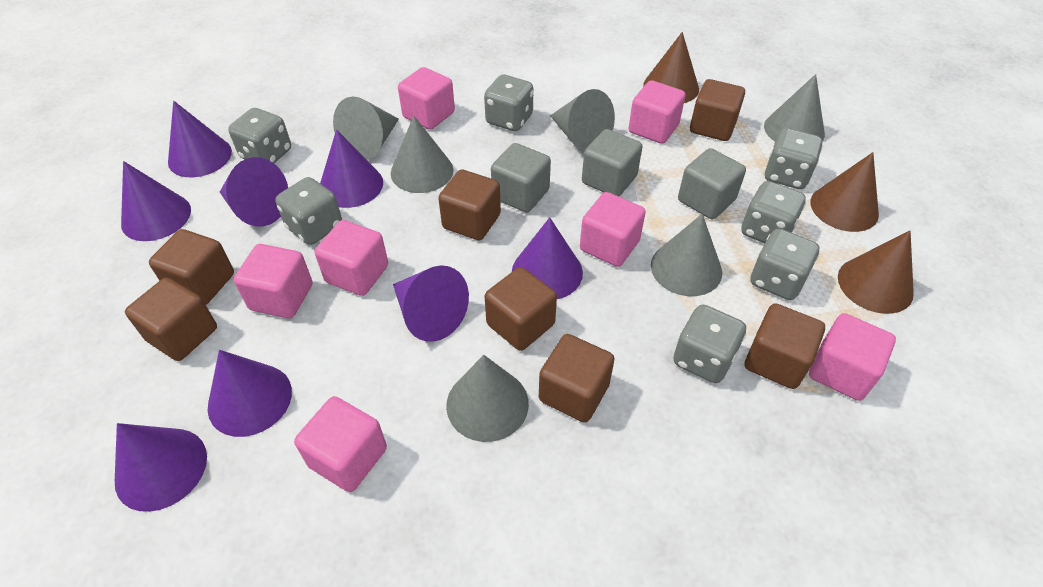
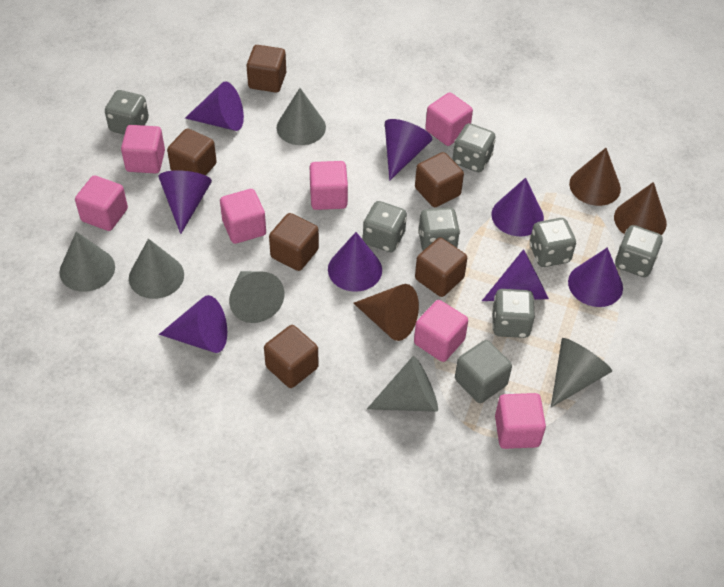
brown cube: [125,278,217,361] [149,229,234,305] [438,169,501,241] [485,267,557,351] [539,334,615,423] [690,79,745,141] [745,303,825,389] = 7 -> [167,128,217,175] [246,45,286,93] [264,325,319,388] [269,213,319,271] [415,152,464,207] [415,237,467,297] = 6
grey cube: [491,143,551,213] [582,129,642,196] [678,148,746,219] = 3 -> [455,340,512,403] = 1

